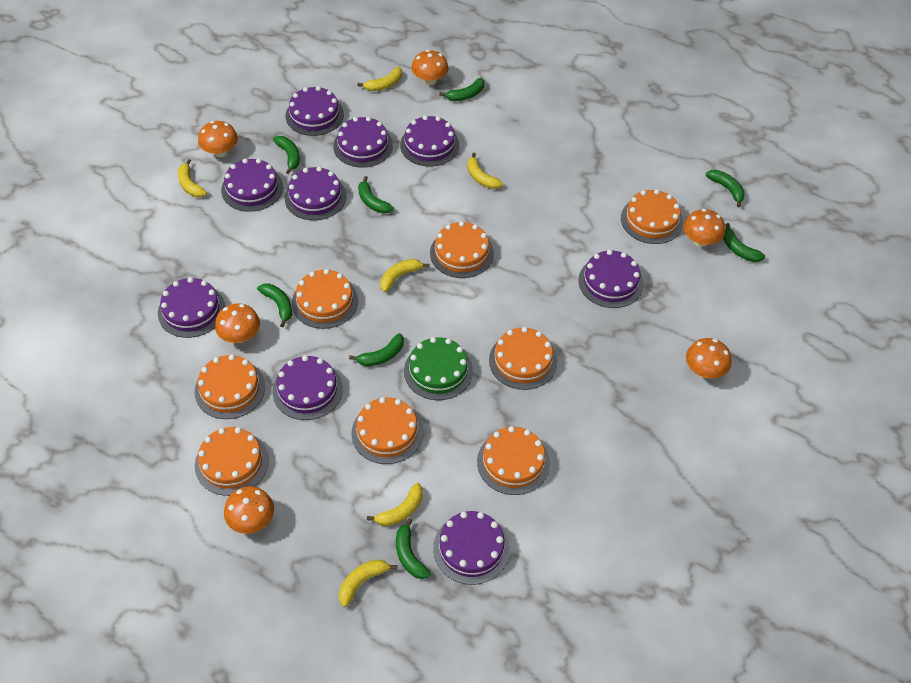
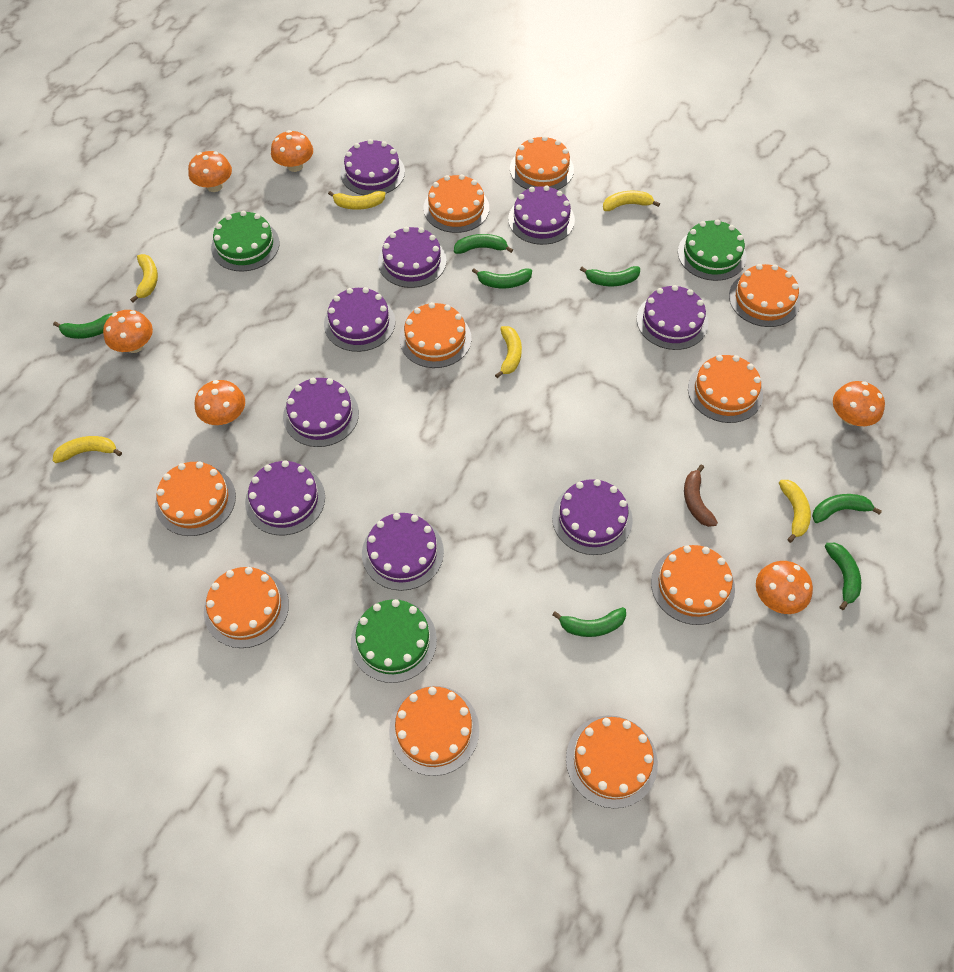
brown banana: none = 0 -> [684,464,718,527] = 1
green banana: [257,283,292,327] [273,136,300,174] [349,333,404,366] [358,176,394,213] [396,518,431,579] [439,78,484,101] [706,170,745,207] [723,223,765,262] = 8 -> [53,313,113,339] [454,234,513,254] [472,268,532,288] [552,607,626,637] [580,266,640,286] [812,494,882,523] [825,543,861,610] = 7
green cake: [404,337,473,400] = 1 -> [211,211,280,271] [351,599,437,683] [678,220,746,281] = 3
orange cake: [195,354,265,419] [195,427,269,496] [292,269,358,329] [351,397,423,464] [430,221,494,278] [477,426,550,495] [489,327,557,390] [621,189,683,244] = 8 -> [155,461,236,536] [204,567,289,648] [389,686,479,776] [400,302,471,368] [423,174,489,233] [510,136,574,190] [566,715,658,809] [651,545,735,625] [688,355,763,423] [729,264,800,327] = 10

